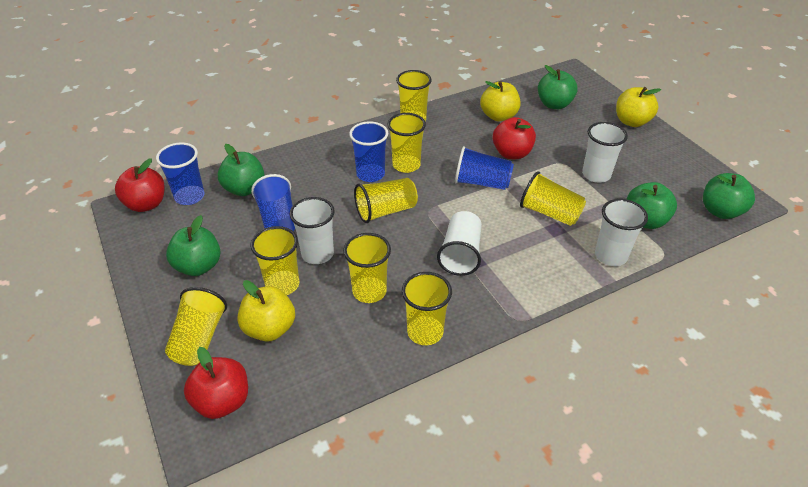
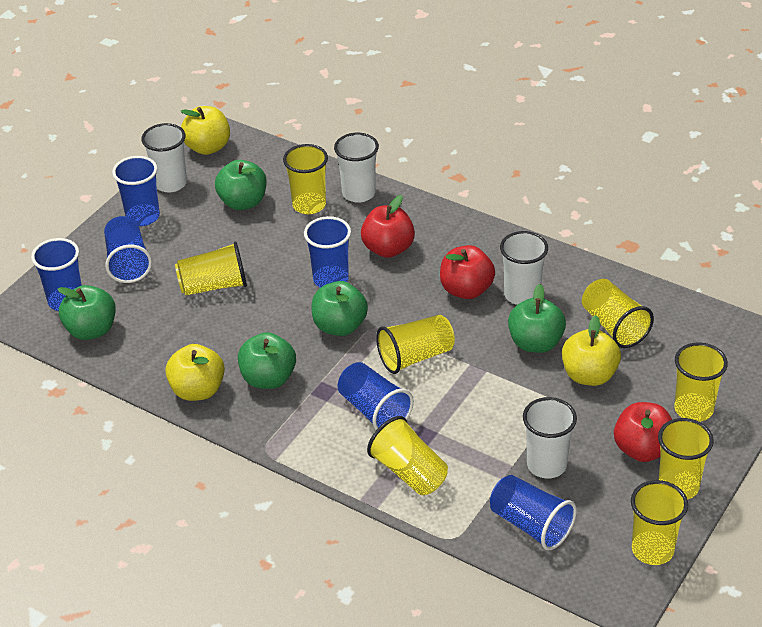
blue cup: [156,143,204,205] [251,174,295,231] [349,121,388,182] [455,146,514,190] = 4 -> [31,238,82,311] [104,216,152,283] [112,156,160,226] [304,216,351,288] [337,362,414,430] [490,475,577,550] = 6

